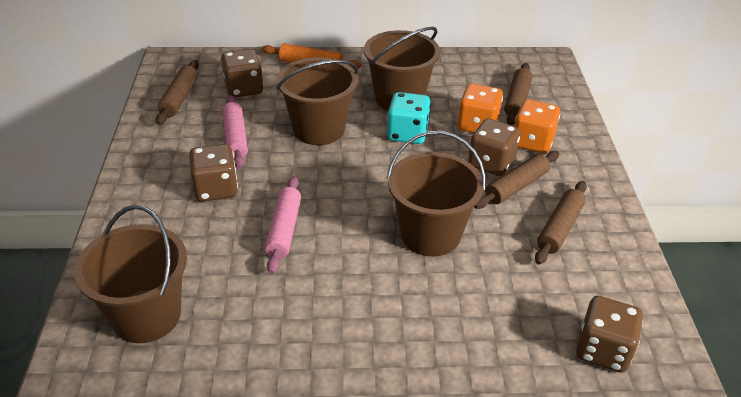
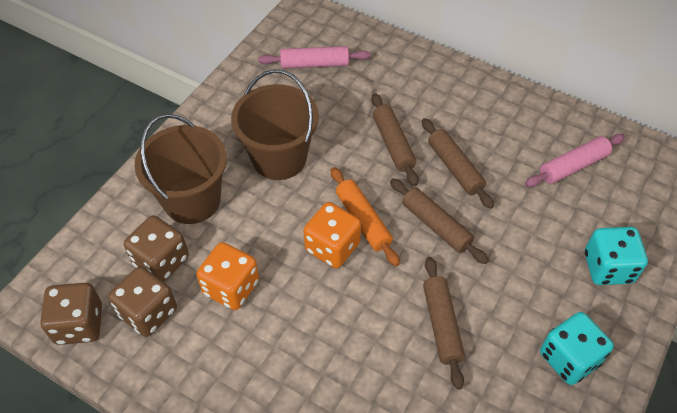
brown bucket: [74,205,187,343] [276,57,358,145] [364,27,440,111] [387,131,486,257] = 4 -> [135,114,227,224] [231,69,319,180] = 2
brown dice: [189,144,238,202] [221,49,263,98] [468,118,520,176] [576,296,643,373] = 4 -> [40,283,102,345] [108,266,177,337] [124,216,189,282] = 3
turquoise dice: [387,92,431,144] = 1 -> [540,312,614,385] [585,227,648,285] = 2

